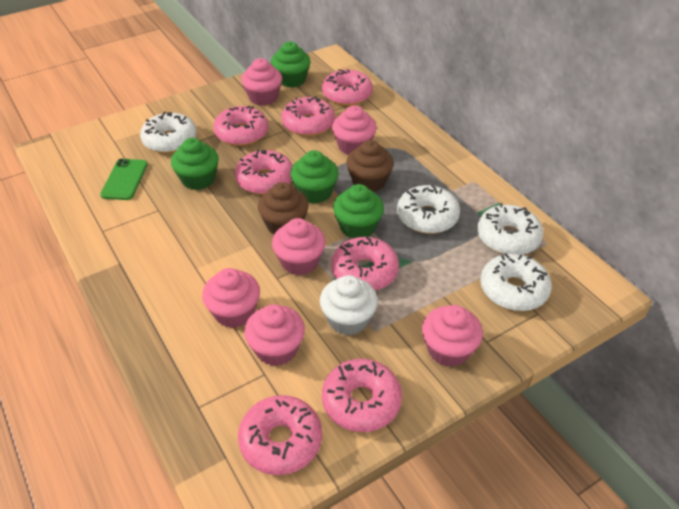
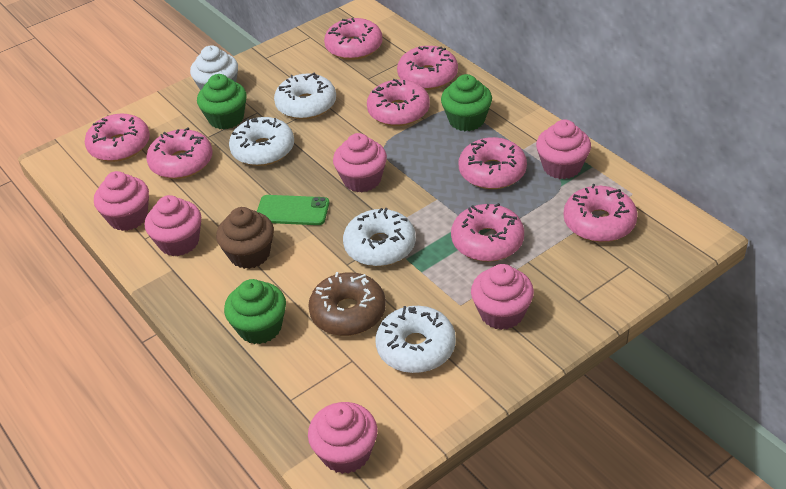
brown cupcake: [258,182,309,234] [346,140,394,192] = 2 -> [216,207,274,269] = 1
brown donut: none = 0 -> [308,272,386,336] = 1
green cupcake: [171,138,219,190] [271,42,310,88] [290,150,339,203] [333,184,384,238] = 4 -> [197,74,247,130] [224,279,286,344] [441,74,492,131] = 3
pink donut: [213,105,269,146] [235,149,293,195] [238,395,322,475] [281,96,335,136] [322,69,373,106] [322,359,402,432] [331,236,399,291] = 7 -> [85,114,150,162] [146,127,213,179] [324,18,382,60] [367,79,430,126] [397,46,458,90] [451,203,524,262] [459,137,527,189] [563,184,638,242] = 8

